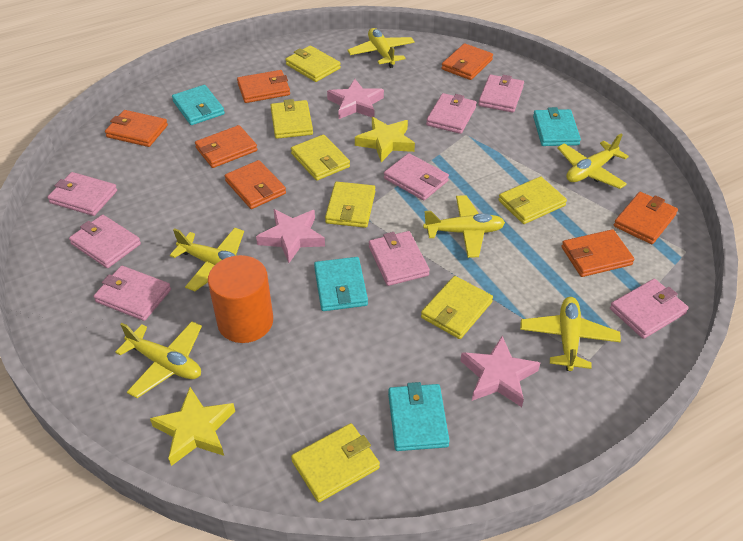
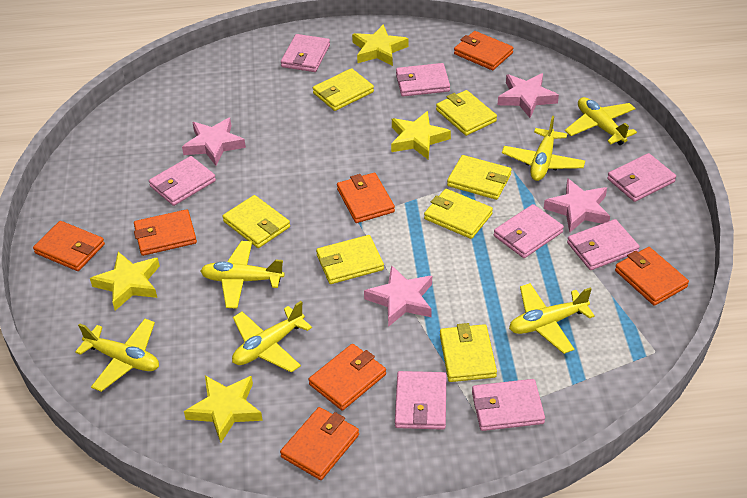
orange cylinder: [208,255,273,343] = 1 -> none = 0
pink star: [256,209,325,263] [327,79,384,119] [460,336,540,407] = 3 -> [182,118,246,166] [364,265,432,327] [498,73,559,118] [544,178,610,233] = 4
turquoise wallet: [172,85,225,125] [314,257,368,311] [388,382,449,451] [533,107,581,146] = 4 -> none = 0
yellow star: [150,387,235,466] [355,117,415,162] = 2 -> [90,252,160,311] [184,375,263,443] [352,24,408,66] [391,111,451,159] = 4

